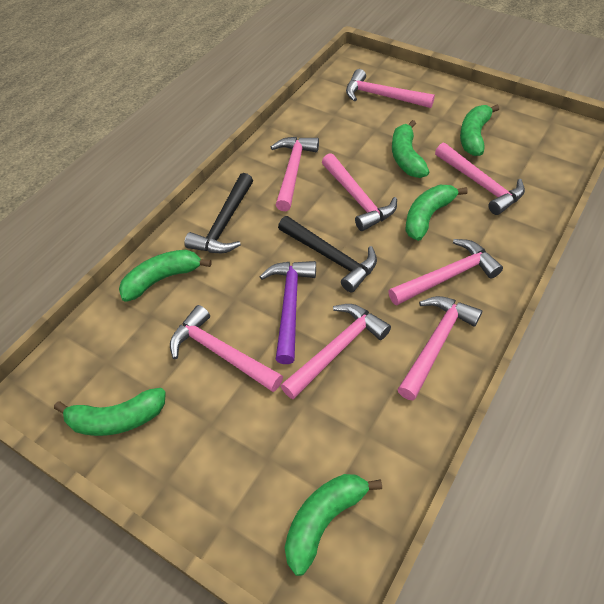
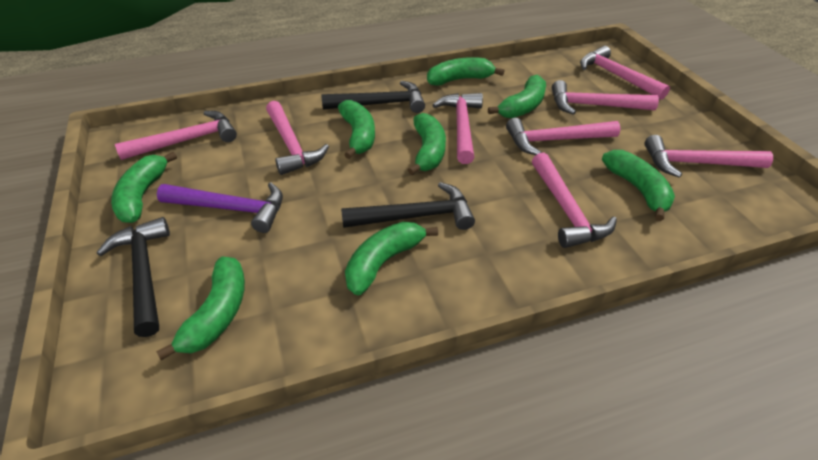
black hammer: [184,173,253,253] [278,216,377,293] = 2 -> [97,217,170,337] [321,81,425,113] [341,182,475,230] = 3
green banana: [54,388,166,436] [119,250,211,302] [285,474,382,576] [392,120,429,178] [405,185,468,241] [460,105,499,156] = 6 -> [111,152,177,223] [156,257,245,360] [338,100,375,159] [345,222,438,296] [408,113,446,175] [427,57,504,86] [488,75,546,118] [602,150,675,221] = 8

